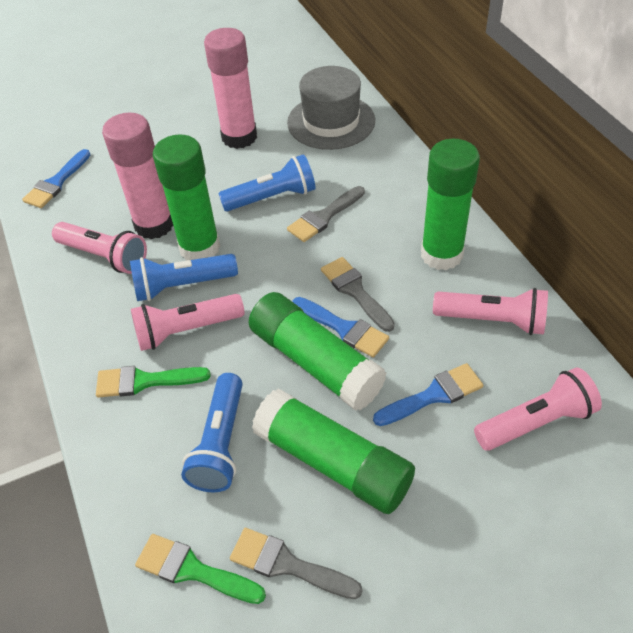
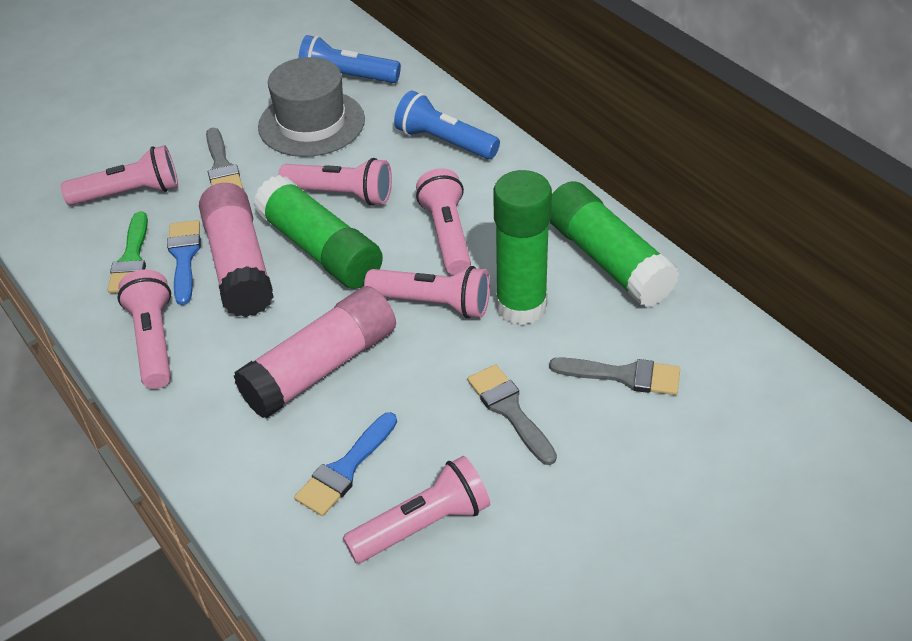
blue brush: [22,149,90,208] [292,297,389,358] [373,363,484,426] = 3 -> [167,220,201,305] [294,412,397,516] = 2
blue flashlight: [130,254,238,301] [181,373,243,492] [218,154,316,211] = 3 -> [298,35,401,83] [394,91,500,159] = 2
green brush: [96,366,210,398] [135,534,266,604] = 2 -> [108,211,148,293] = 1
green glue stick: [153,134,220,260] [249,292,387,411] [252,388,415,514] [421,138,480,270] = 4 -> [253,175,383,289] [493,170,552,325] [550,181,680,307] = 3
pink flashlight: [52,222,147,274] [131,294,245,351] [433,288,548,335] [474,367,602,451] = 4 -> [61,145,178,205] [117,270,171,389] [278,158,392,206] [343,456,490,563] [364,266,490,318] [416,168,471,275] = 6

